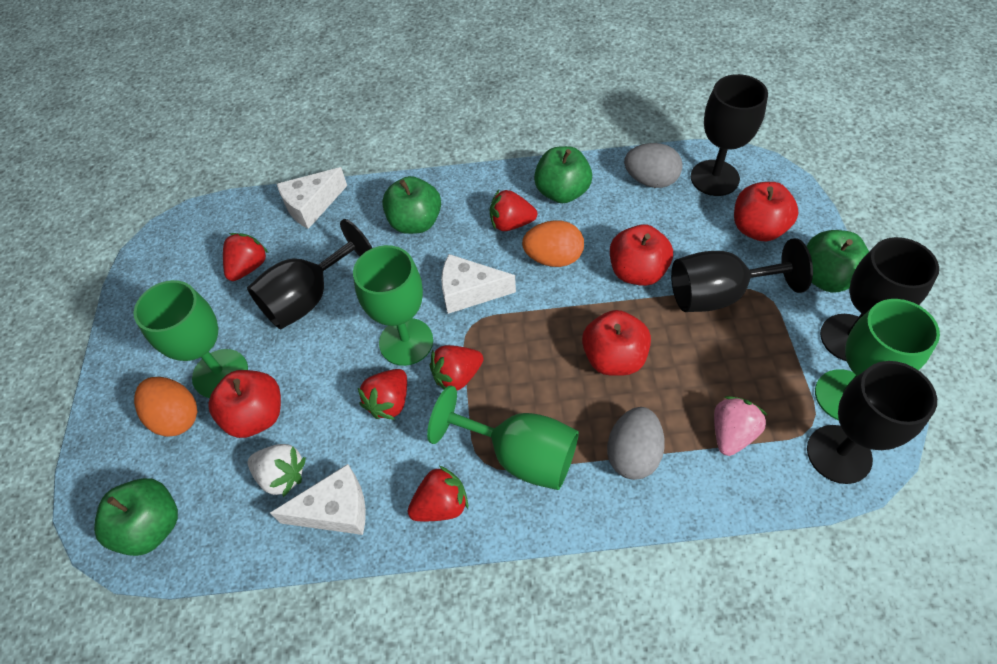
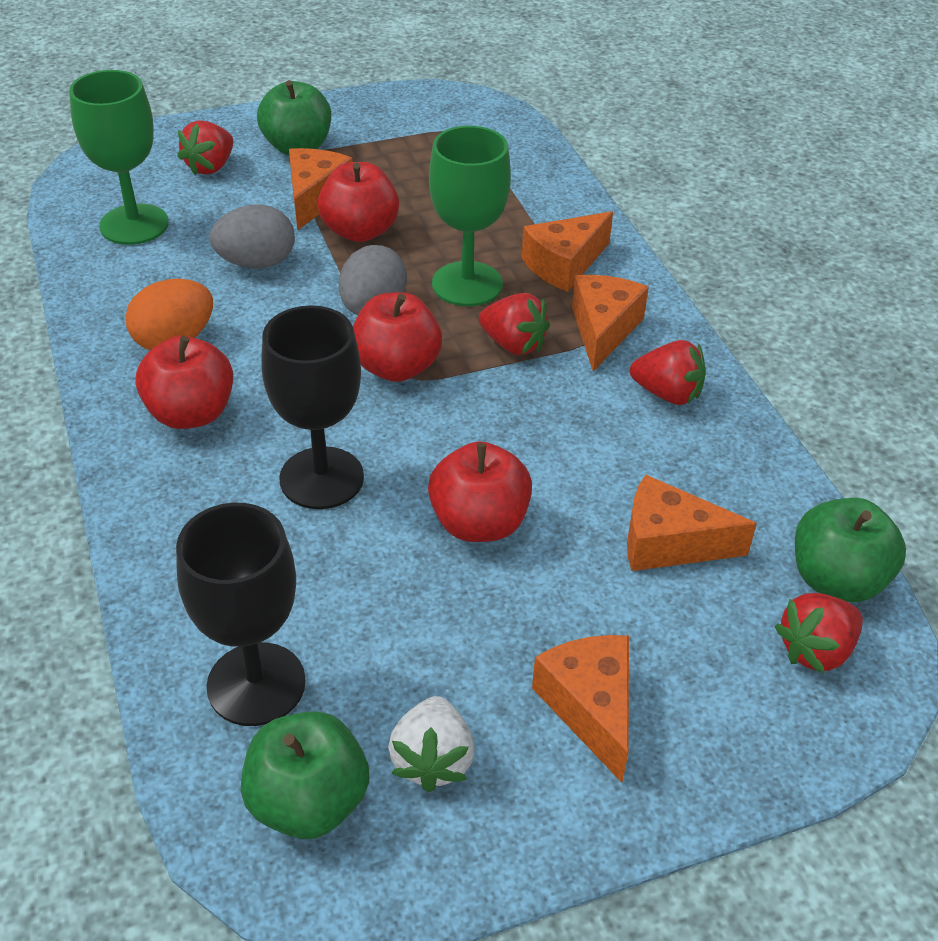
black goblet: [247,219,372,329] [671,238,813,312] [691,74,768,196] [807,361,937,484] [820,237,939,361] = 5 -> [176,503,306,726] [261,305,364,509] = 2
green apple: [94,478,178,556] [382,176,441,234] [534,146,592,203] [806,230,869,293] = 4 -> [241,711,369,839] [257,80,331,156] [795,498,906,602] = 3
green goblet: [134,280,248,398] [353,245,433,366] [427,385,579,490] [815,299,940,420] = 4 -> [69,70,169,245] [429,126,511,306] = 2
orange cheese: none = 0 -> [289,148,353,231] [522,211,613,292] [532,635,629,782] [572,275,649,371] [627,474,757,571] = 5
orange egg: [134,377,197,437] [522,220,584,267] = 2 -> [126,279,213,350] = 1
pink strawberry: [714,396,767,456] = 1 -> none = 0
red strawberry: [223,233,268,281] [358,369,407,420] [408,466,468,521] [430,345,483,391] [490,190,537,231] = 5 -> [177,120,233,176] [479,293,550,355] [630,340,706,405] [775,593,863,674] = 4
white cheese: [270,464,366,535] [277,167,347,229] [441,254,516,314] = 3 -> none = 0

